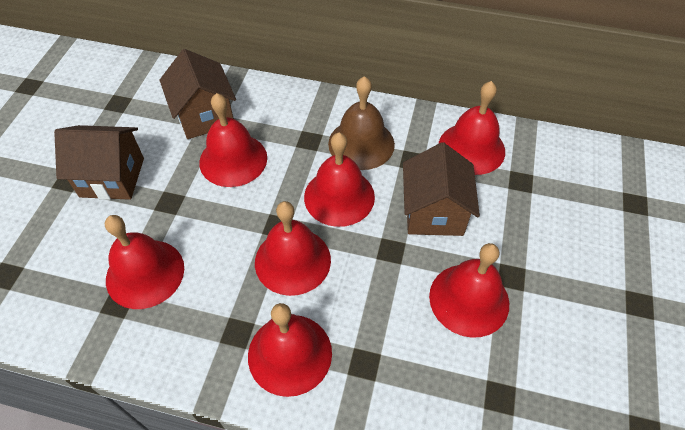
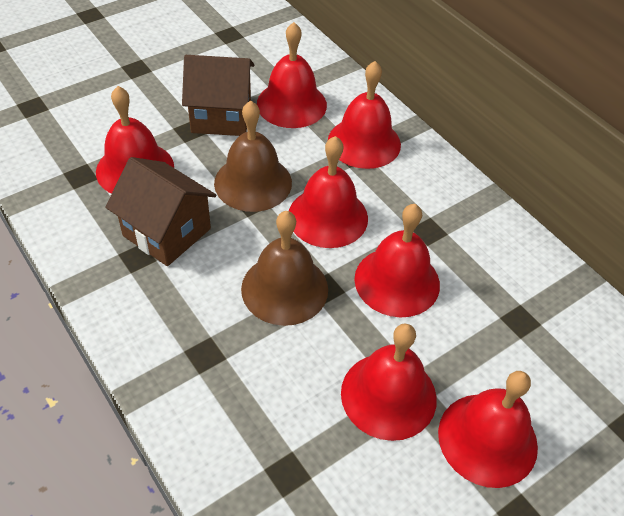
brown bell: [328,76,395,170] = 1 -> [214,101,292,212] [241,211,328,326] = 2
brown house: [54,125,144,200] [159,49,236,139] [403,142,480,236] = 3 -> [105,157,216,266] [182,55,254,136] = 2

